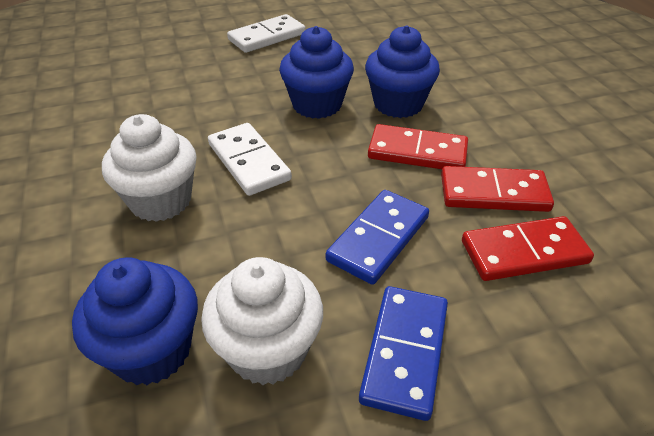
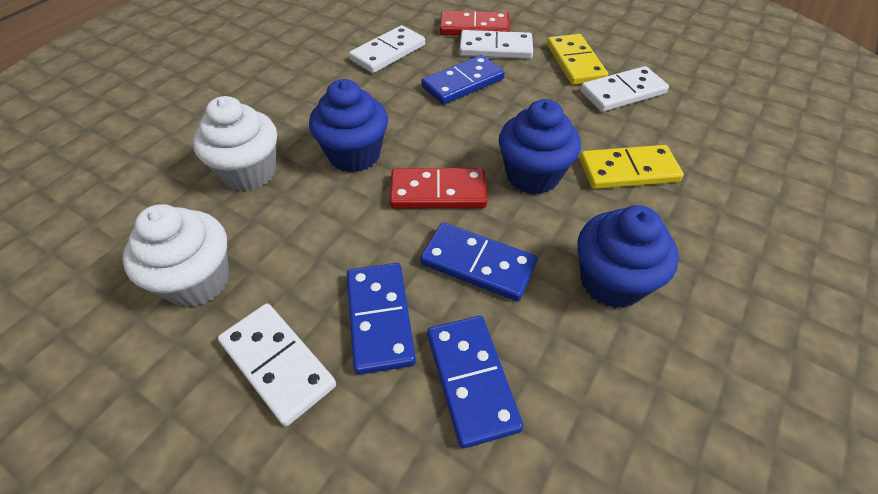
blue domino: [326,190,429,285] [359,286,448,421] = 2 -> [347,263,416,375] [420,223,537,301] [421,55,505,105] [427,316,523,448] = 4
red domino: [368,124,468,169] [441,166,554,212] [462,216,594,281] = 3 -> [389,168,487,208] [440,11,510,36] = 2
white domino: [208,123,292,196] [227,14,306,53] = 2 -> [218,303,336,426] [349,25,425,73] [459,30,533,59] [581,66,669,112] = 4
yellow domino: none = 0 -> [547,34,608,85] [580,145,684,189] = 2

